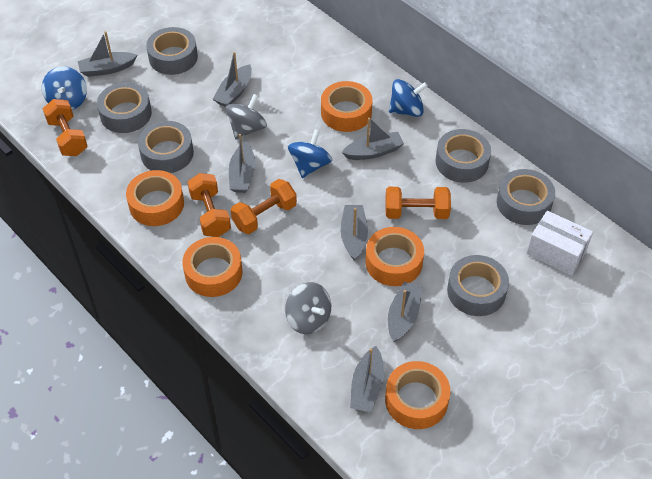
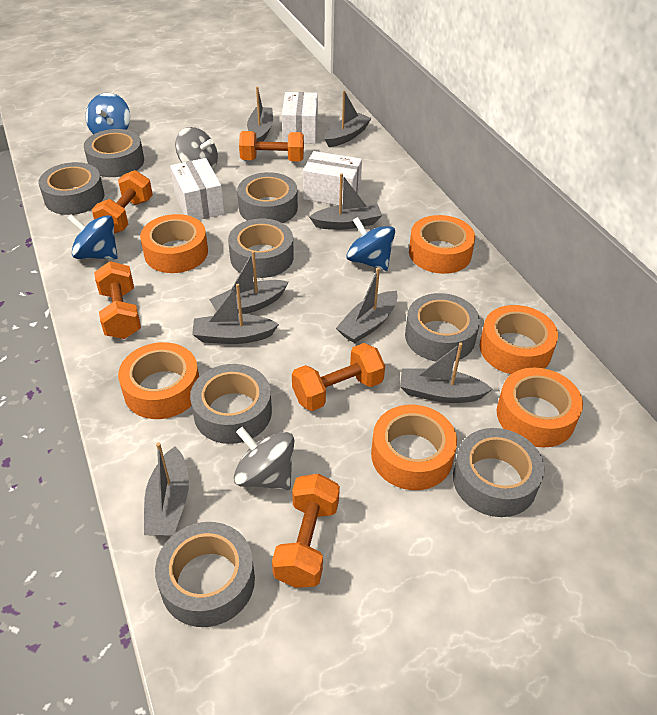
grey boat: [78,31,137,77] [213,52,252,107] [229,134,255,193] [340,205,368,261] [342,118,404,160] [350,346,384,412] [388,282,422,343] = 7 -> [144,442,189,536] [192,284,279,344] [209,251,288,314] [247,87,273,142] [309,173,382,230] [325,91,372,147] [336,268,398,343] [400,343,492,403] = 8
grey tape: [97,82,152,133] [138,121,194,173] [146,27,198,75] [436,129,491,183] [447,255,509,316] [497,169,555,225] = 6 -> [39,162,104,215] [84,129,144,177] [155,522,255,627] [190,364,272,444] [228,219,294,278] [237,172,298,223] [405,293,480,362] [453,428,545,517] = 8
orange dumbbell: [43,99,88,156] [187,173,231,237] [231,179,297,234] [385,187,451,219] = 4 -> [92,170,153,234] [94,261,141,339] [239,131,304,162] [272,474,340,588] [292,343,385,411] = 5
orange tape: [126,170,184,226] [182,237,243,297] [321,81,373,132] [365,227,424,286] [385,361,450,429] = 5 -> [118,342,199,419] [140,214,208,273] [371,405,457,490] [409,215,475,274] [480,305,558,374] [497,368,583,448] = 6
white box: [526,211,593,276] = 1 -> [170,158,224,220] [282,92,318,144] [303,151,362,205] = 3

